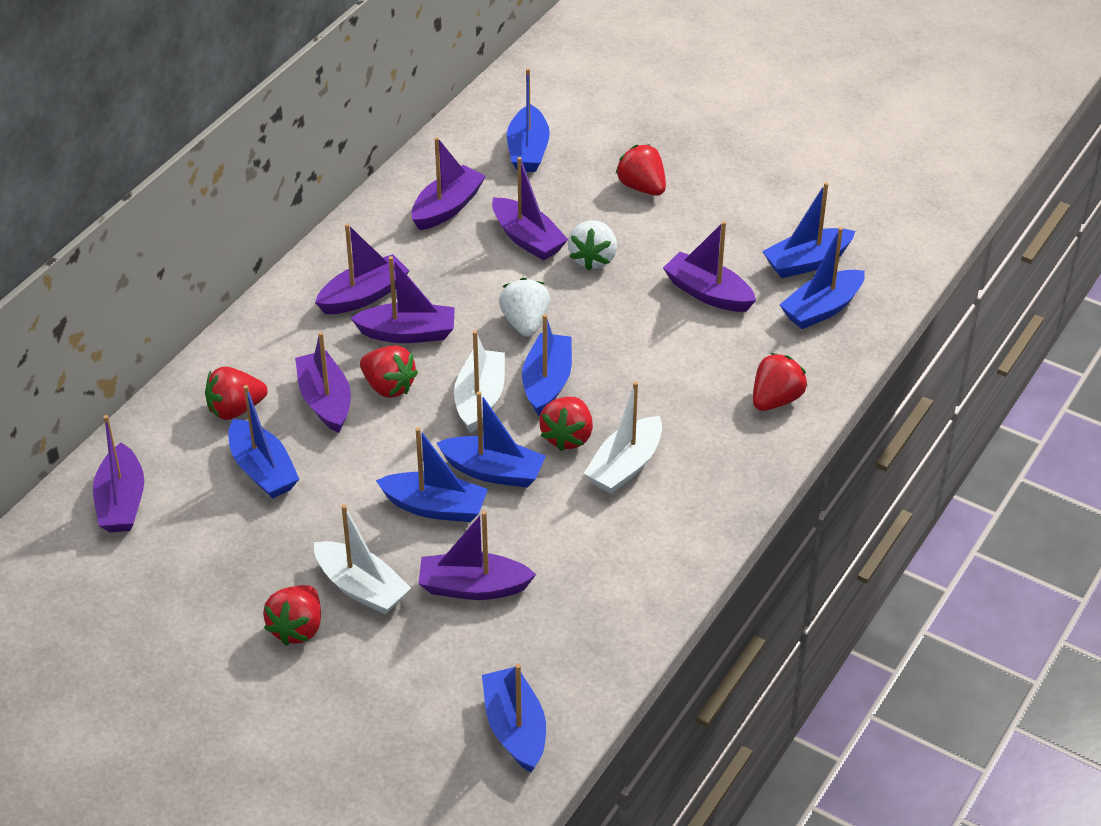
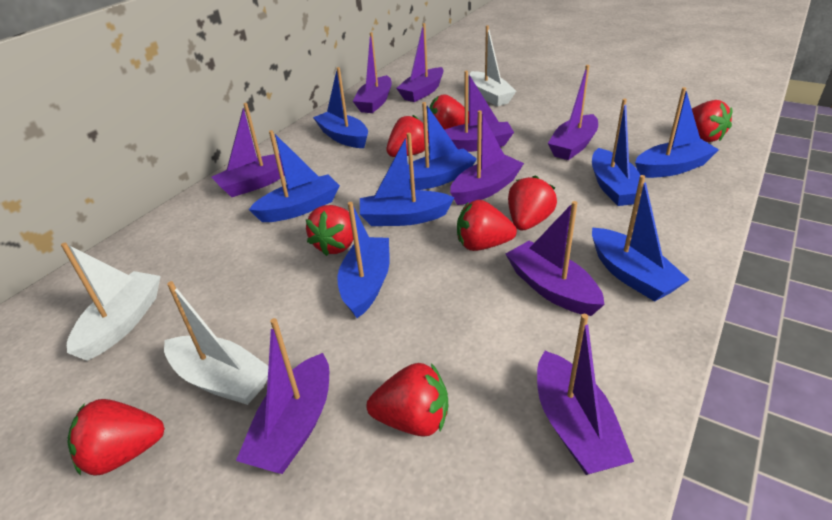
purple boat: [93,415,144,532] [295,332,351,433] [315,223,409,314] [351,256,455,343] [411,137,486,230] [418,511,536,600] [492,157,568,261] [663,221,756,312] = 8 -> [211,103,285,197] [236,318,329,474] [353,32,392,113] [396,23,444,102] [445,71,514,152] [450,110,524,205] [506,201,605,316] [537,314,634,475] [548,65,598,160] = 9
red strawberry: [205,367,268,420] [263,585,321,646] [360,345,418,398] [539,397,593,451] [615,144,666,196] [753,353,807,411] = 6 -> [67,399,165,476] [306,205,353,256] [366,363,448,437] [387,115,429,157] [429,94,469,130] [457,200,517,251] [508,175,557,230] [692,100,732,142] = 8
white strawberry: [499,278,550,337] [568,221,617,271] = 2 -> none = 0

